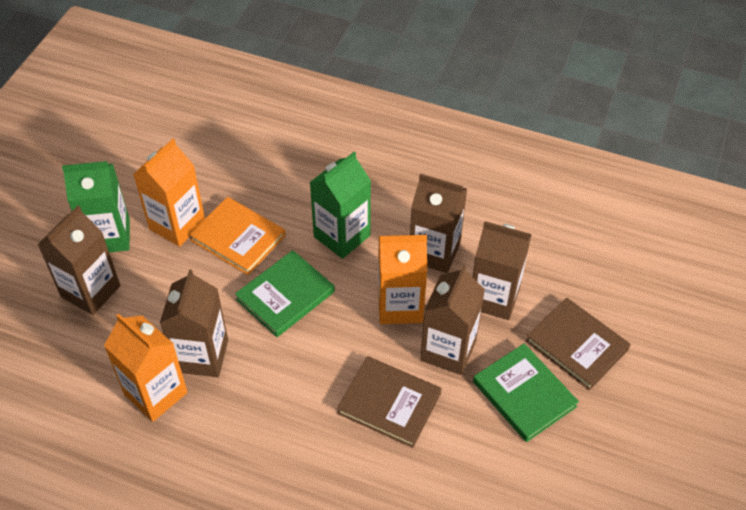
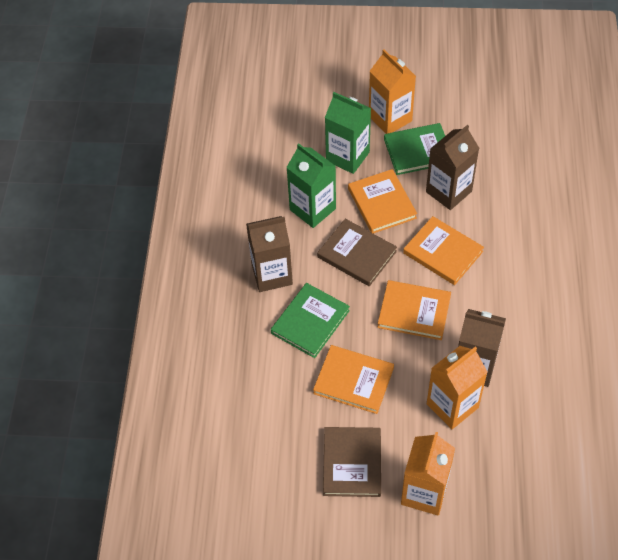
brown carton: [37,206,120,315] [160,269,228,377] [410,174,467,273] [420,265,485,375] [473,221,532,320] = 5 -> [246,216,293,292] [426,125,479,210] [458,309,506,387] = 3
orange book: [189,197,286,275] = 1 -> [313,345,394,414] [348,169,417,234] [377,280,451,340] [403,216,484,285] = 4

